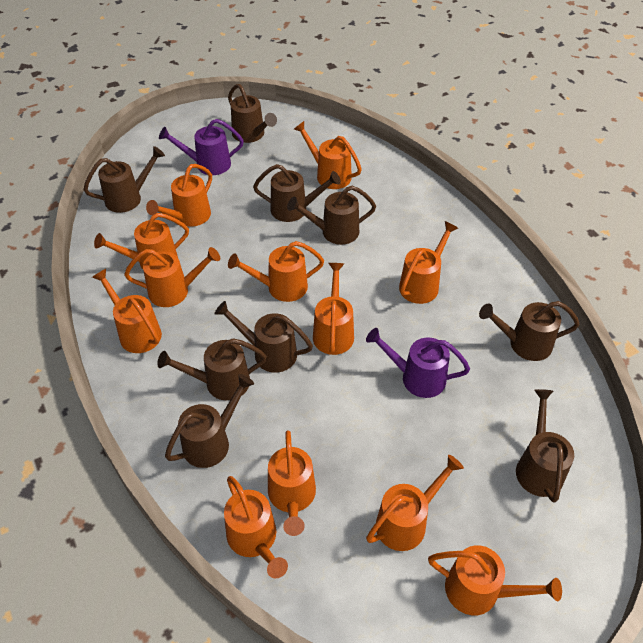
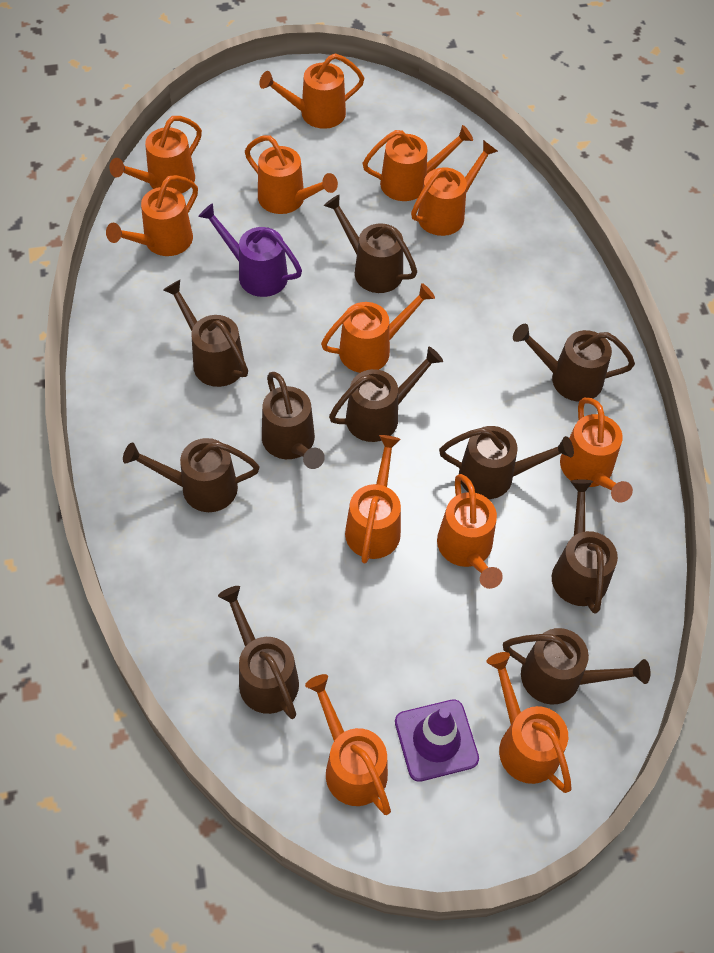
brown watering can: [83,146,165,213] [157,338,267,400] [165,374,254,468] [215,301,313,373] [228,84,277,143] [253,164,341,222] [287,186,376,245] [479,301,580,361] [516,389,574,503] = 9 -> [123,438,259,512] [163,280,248,387] [218,586,299,719] [262,372,325,469] [324,194,417,293] [329,347,443,442] [439,426,574,499] [503,628,650,705] [513,324,635,402] [552,479,618,614] = 10
purple traffic cone: none = 0 -> [395,700,479,782] = 1
purple watering can: [159,119,244,175] [366,328,470,398] = 2 -> [198,203,302,297] = 1

